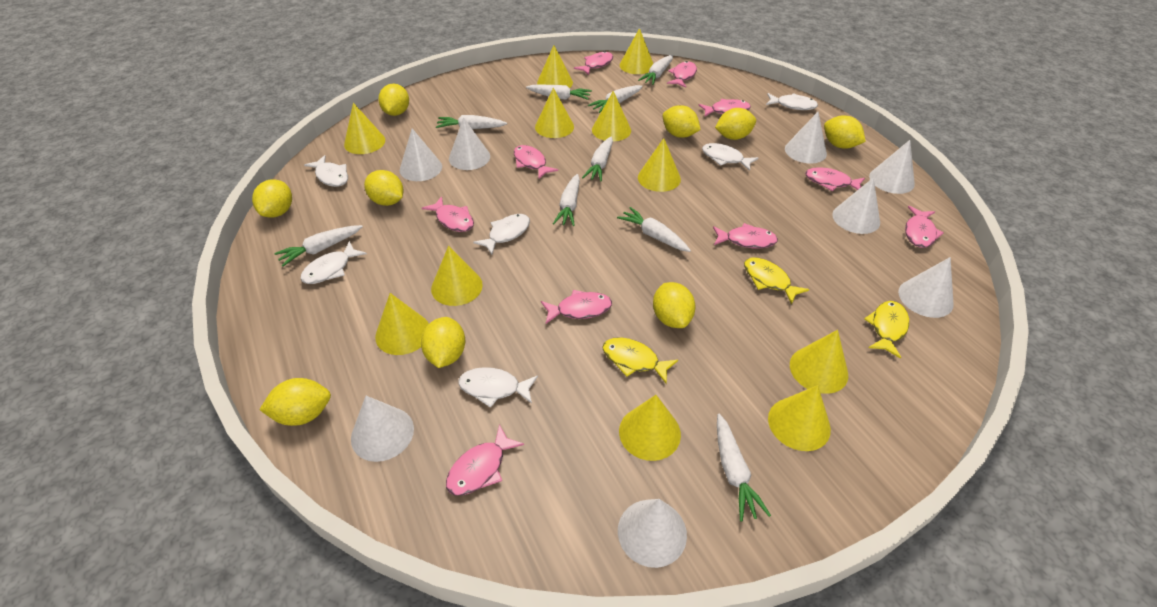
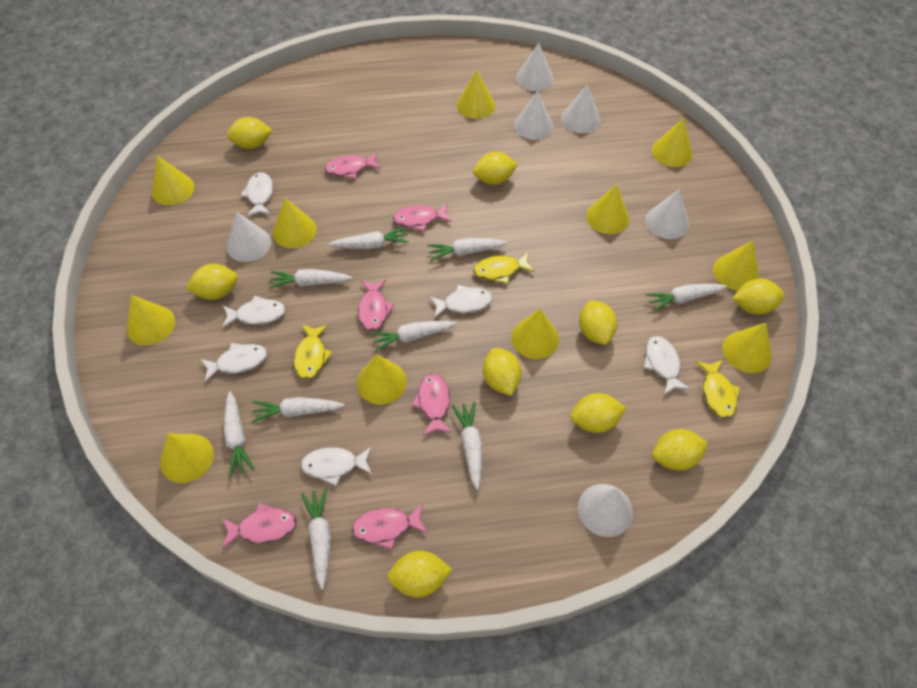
pink fish: [422,196,474,232] [446,424,524,496] [514,145,558,179] [541,290,612,324] [574,51,613,75] [667,61,697,88] [699,99,751,117] [713,223,778,248] [805,167,865,191] [905,206,944,248] = 10 -> [222,503,297,549] [325,152,381,179] [352,504,427,549] [358,280,394,331] [393,204,452,231] [412,374,452,436] = 6
white cone: [351,396,414,462] [400,128,442,181] [449,117,490,170] [618,499,687,568] [785,112,827,164] [832,177,880,234] [869,140,915,194] [898,257,954,318] = 8 -> [227,212,271,262] [514,91,553,140] [516,43,554,91] [561,85,600,133] [578,484,633,537] [645,189,689,239] = 6

